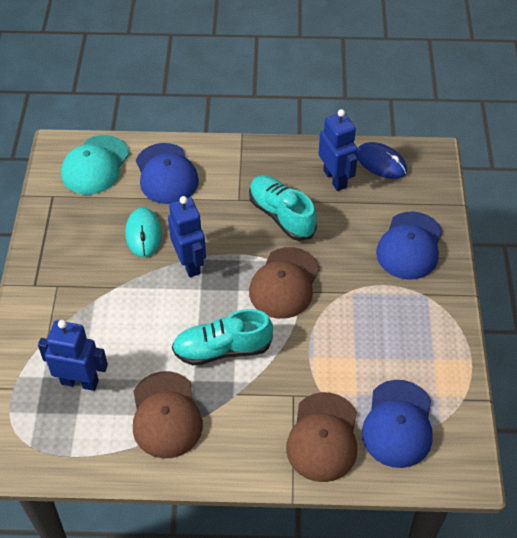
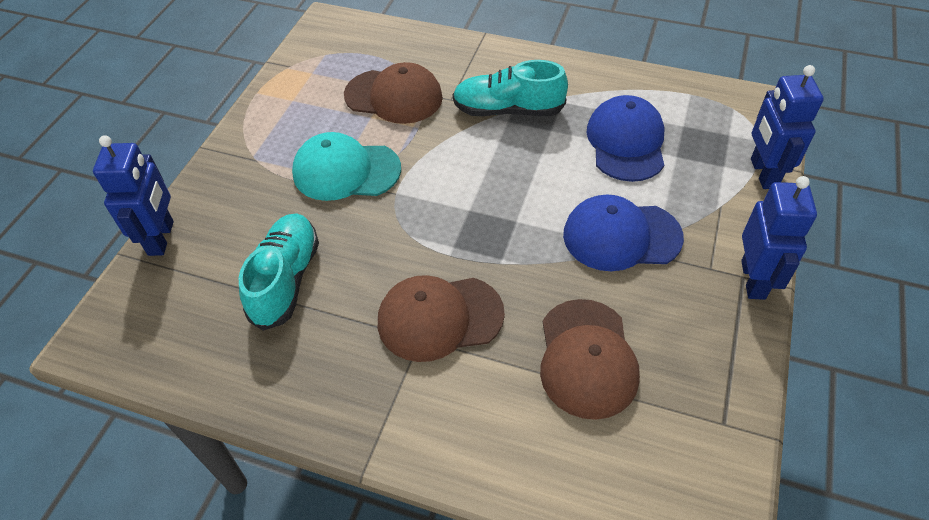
blue cap: [136,143,199,204] [362,380,433,468] [376,211,442,280] = 3 -> [563,194,684,271] [586,95,664,182] = 2
blue mouse: [357,142,407,179] = 1 -> none = 0
turquoise mouse: [125,208,162,257] = 1 -> none = 0

